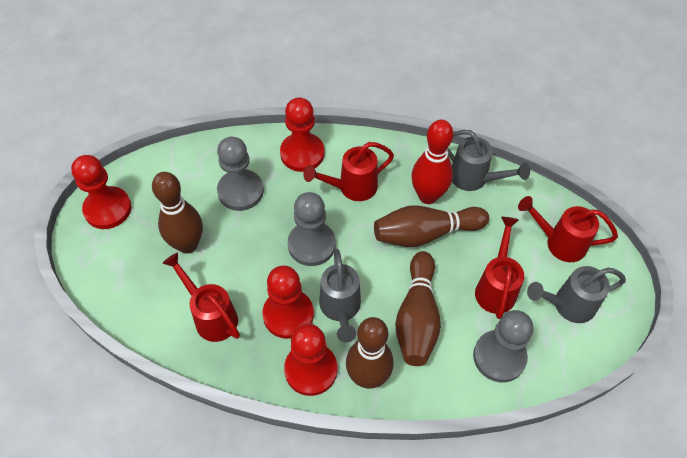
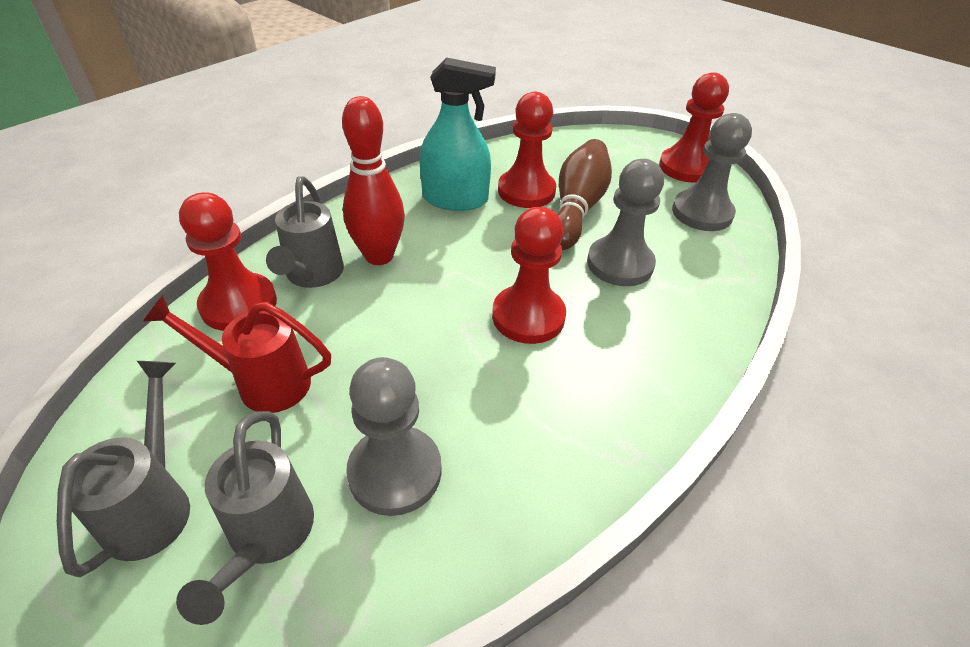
brown bowling pin: [152,172,203,254] [346,317,394,389] [374,205,489,247] [395,251,441,366] = 4 -> [557,139,612,250] = 1
red watering can: [162,252,240,342] [303,142,394,201] [475,217,524,319] [518,196,618,262] = 4 -> [143,295,331,413] = 1
turquoise spray bottle: none = 0 -> [420,58,496,211] = 1

